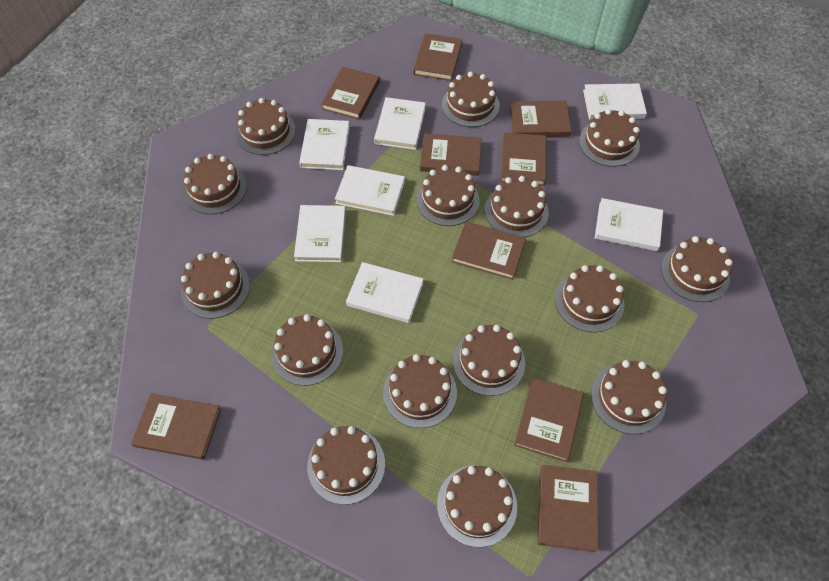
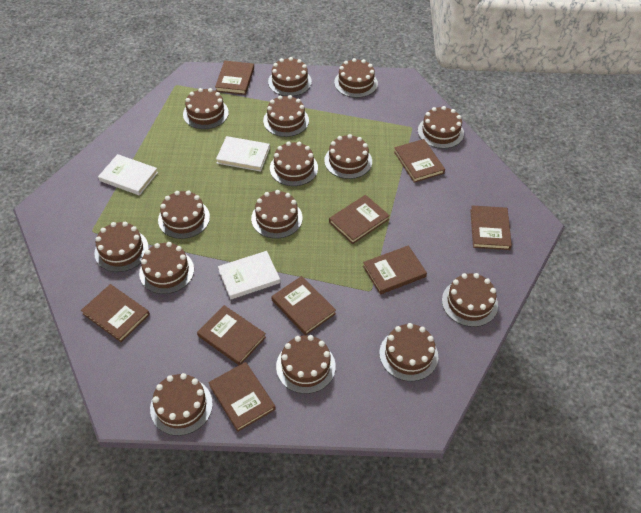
white book: [294,205,346,262] [299,119,350,170] [335,165,405,216] [346,262,424,323] [374,97,426,150] [583,84,647,120] [595,198,663,251] = 7 -> [98,154,158,196] [216,136,270,172] [218,251,280,300] = 3

